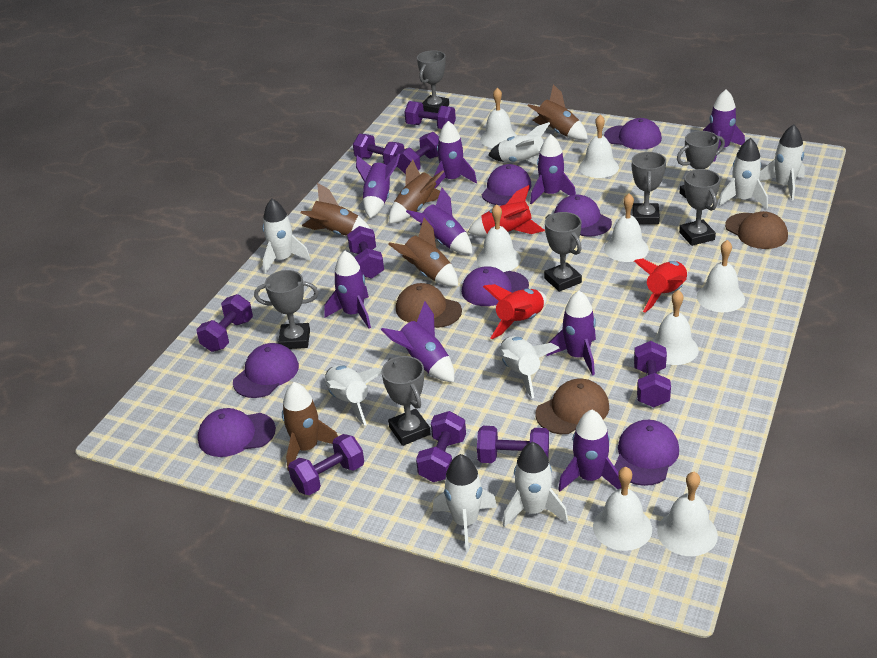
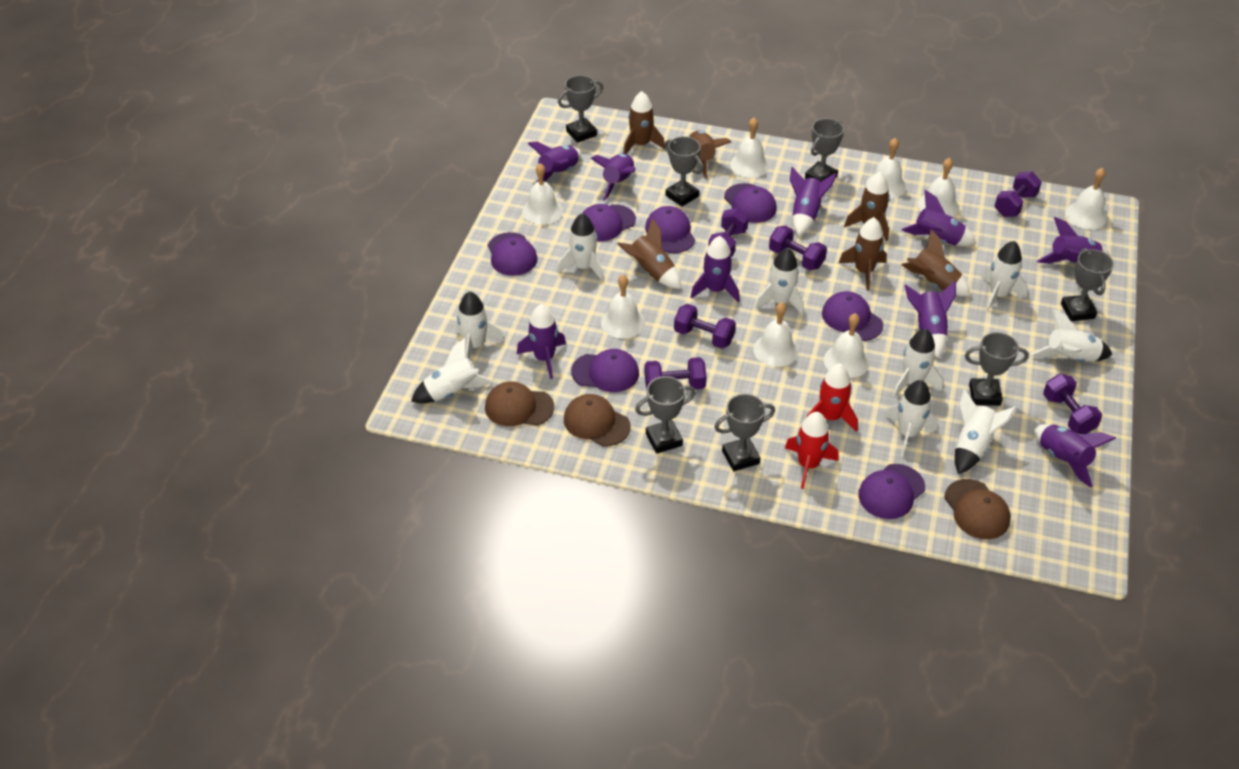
brown rocket: [282,382,338,471] [301,183,370,236] [388,218,458,286] [389,160,444,224] [528,84,588,140] = 5 -> [618,218,681,289] [623,91,665,154] [689,131,731,179] [839,217,887,291] [844,172,890,241] [901,230,971,296] = 6
purple dumbbell: [196,294,253,352] [288,434,364,495] [347,226,384,279] [353,134,404,167] [396,132,439,174] [404,101,456,129] [416,411,466,482] [477,426,549,463] [634,341,671,407] = 9 -> [644,357,707,389] [674,304,736,349] [708,208,749,257] [769,225,827,270] [994,171,1042,217] [1043,374,1102,434] = 6
red rocket: [468,185,545,236] [483,284,547,339] [634,259,687,313] = 3 -> [785,412,838,489] [806,364,858,432] = 2
white rocket: [263,199,311,274] [325,365,382,426] [433,454,497,551] [488,122,550,165] [500,336,559,398] [503,442,568,527] [718,138,768,209] [759,124,805,200] = 8 -> [411,338,492,403] [456,291,504,360] [557,213,604,281] [755,248,804,315] [884,380,938,456] [892,329,943,398] [955,389,1017,474] [981,241,1028,312] [1031,309,1112,362] = 9

